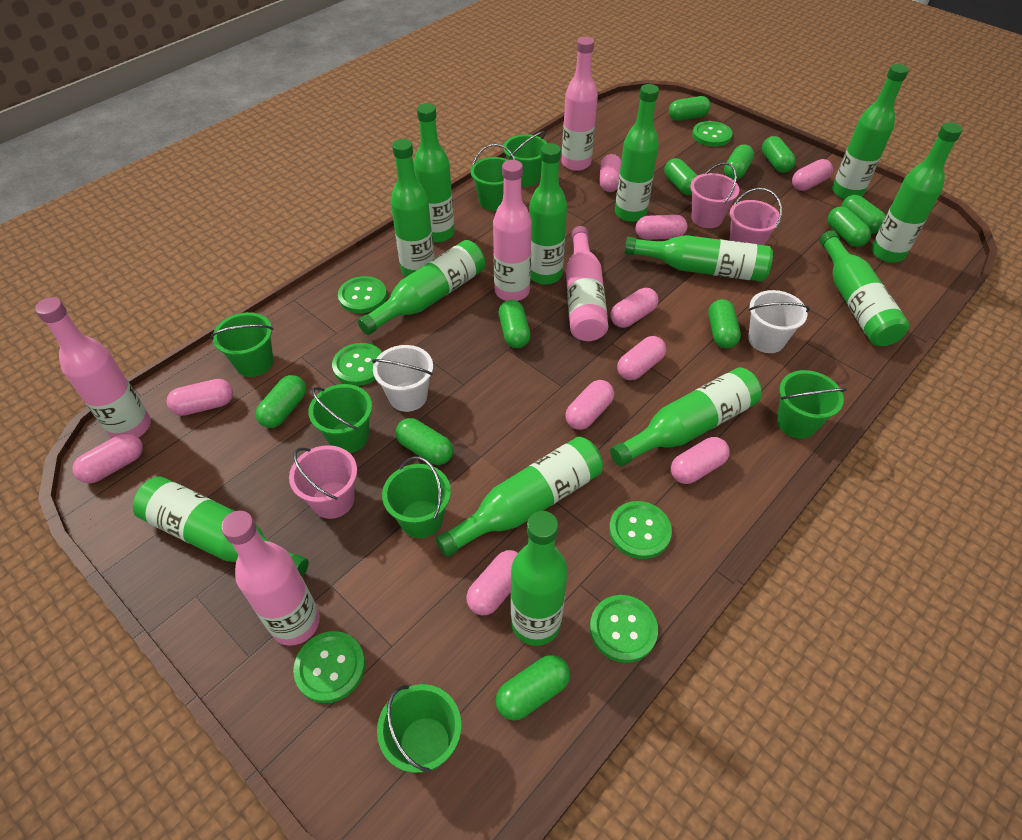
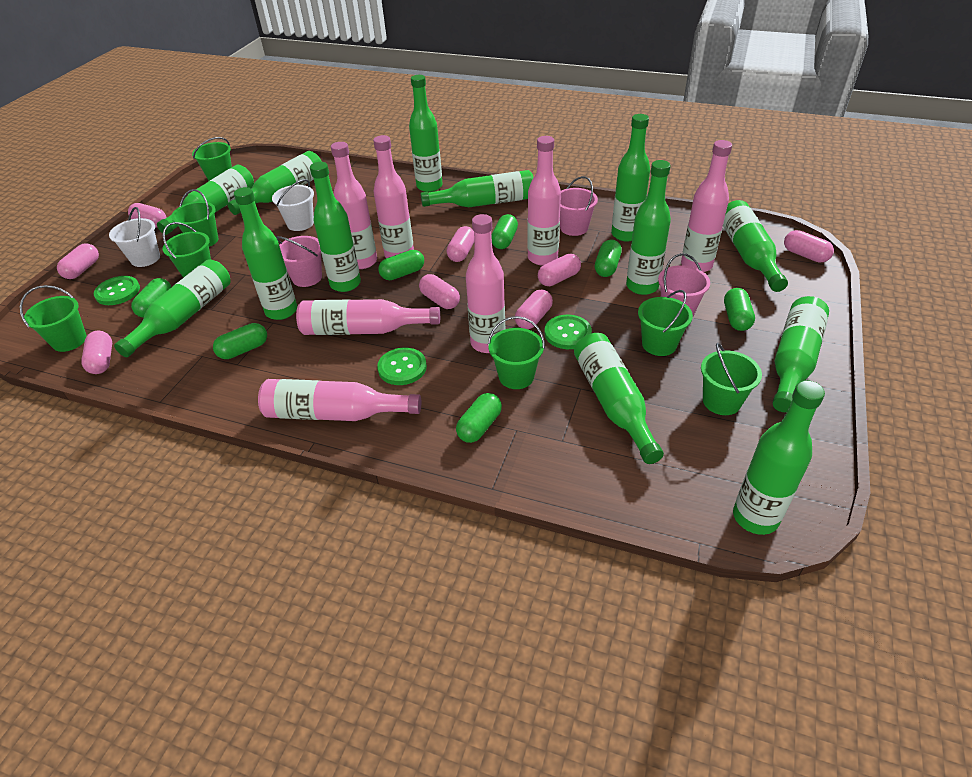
green button: [293,631,365,703] [332,343,382,386] [338,276,387,313] [590,595,658,663] [609,501,672,559] [692,121,732,147] = 6 -> [94,276,140,305] [377,348,427,385] [545,315,592,349] = 3
green capsule: [256,375,306,428] [395,418,453,465] [496,655,570,721] [499,300,530,348] [664,158,698,195] [669,96,711,121] [708,299,741,348] [724,144,754,180] [762,136,796,173] [828,206,871,247] [841,195,886,234] = 11 -> [131,278,171,318] [213,323,267,359] [378,250,424,280] [456,393,502,443] [491,214,518,249] [595,240,622,277] [724,288,755,331] = 7
pink bottle: [35,297,151,438] [221,511,320,646] [493,160,532,301] [561,37,598,171] [566,226,608,341] = 5 -> [258,379,421,421] [296,299,440,335] [331,142,377,269] [373,135,414,258] [466,214,505,353] [527,136,561,265] [681,140,732,272] = 7
pink capsule: [72,433,143,483] [166,379,233,416] [466,550,518,615] [565,380,614,430] [600,154,621,192] [611,288,658,328] [617,336,666,380] [636,215,687,240] [671,437,730,484] [792,159,833,191] = 10 -> [57,243,99,279] [81,330,112,374] [128,203,166,228] [419,274,460,309] [446,226,474,262] [515,289,553,329] [538,254,581,286] [784,230,834,263] = 8

